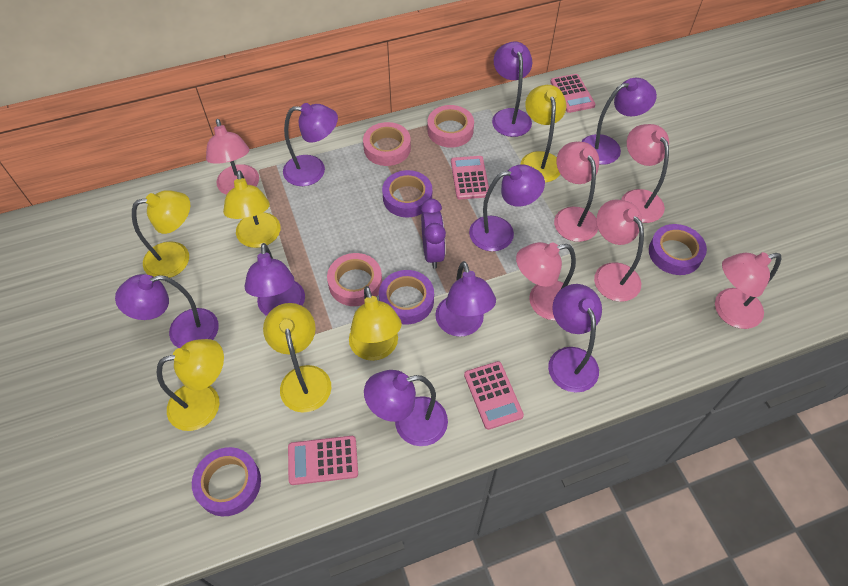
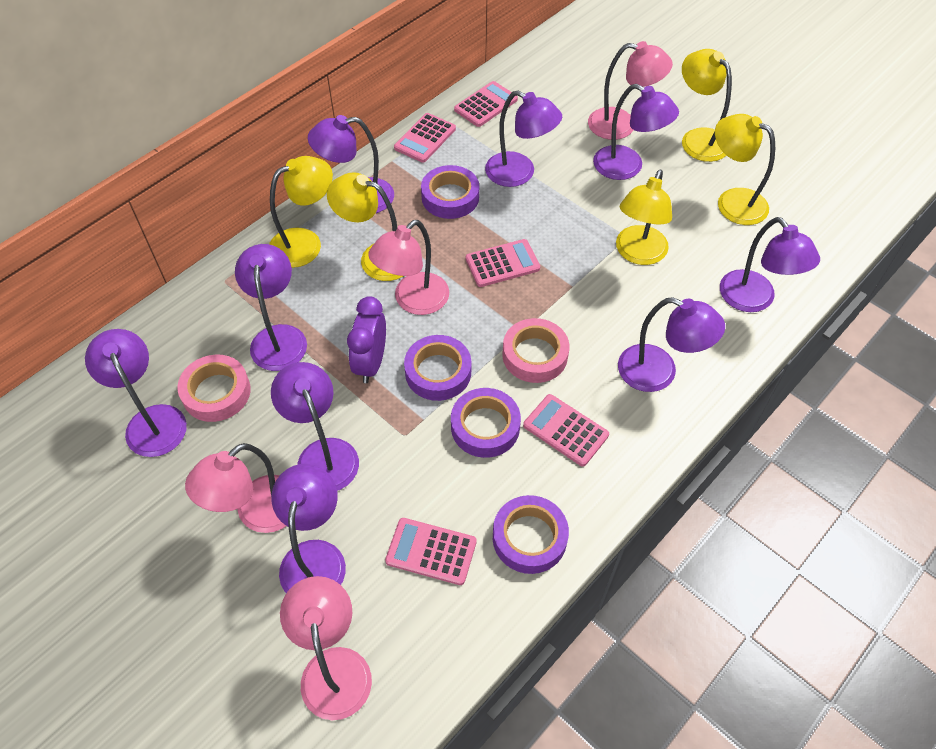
pink calculator: [288,436,358,485] [451,156,489,200] [464,361,524,430] [550,74,596,113] = 4 -> [385,518,477,585] [394,113,456,163] [454,81,518,127] [466,239,540,287] [523,394,609,466] = 5
pink lamp: [206,119,259,195] [516,242,576,321] [554,142,599,242] [594,200,644,302] [621,124,669,223] [715,252,781,329] = 6 -> [185,443,286,533] [280,576,372,720] [368,220,449,315] [588,41,673,140] = 4
pink tape: [327,253,382,306] [363,122,411,166] [428,105,474,148] = 3 -> [177,355,251,422] [502,318,569,383] = 2
yellow lamp: [132,190,190,278] [157,339,224,431] [223,170,280,248] [263,303,331,413] [349,286,402,361] [520,85,566,182] = 6 -> [269,156,333,268] [327,172,403,281] [616,170,672,265] [682,49,732,162] [715,114,775,225] = 5

